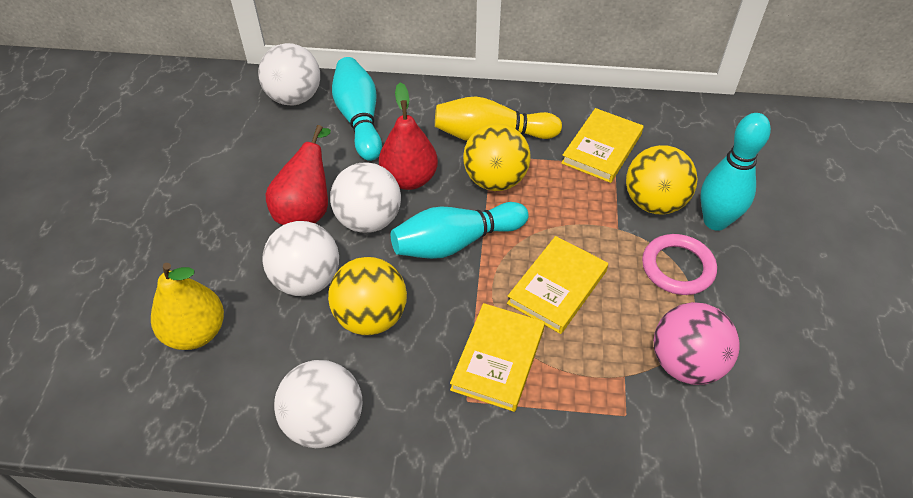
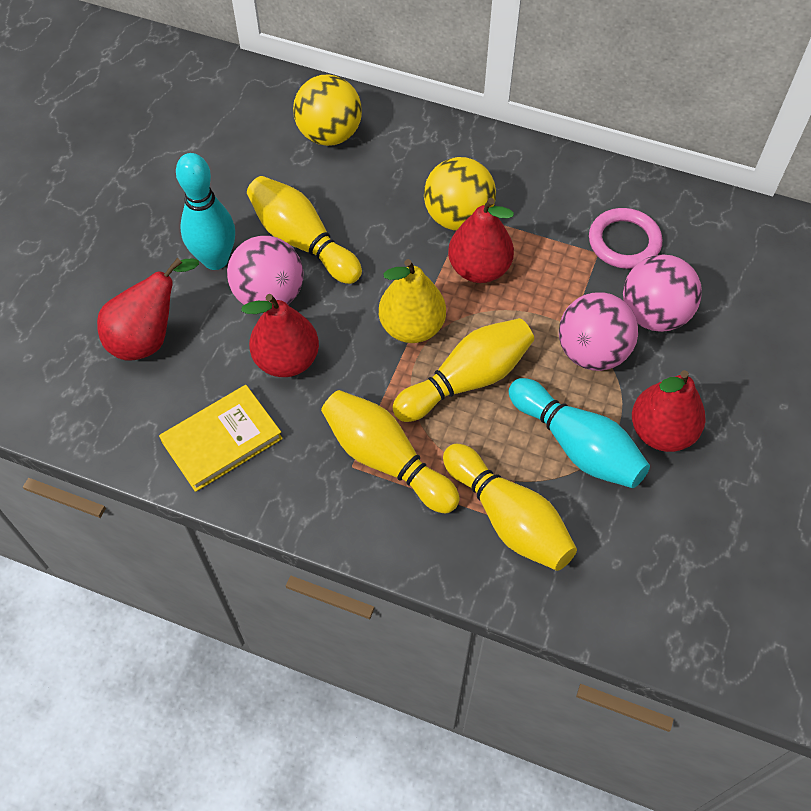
pink ball: [654,302,740,385] = 1 -> [227,236,303,305] [559,292,638,371] [623,254,702,332] = 3
red pear: [266,125,331,225] [379,82,438,190] = 2 -> [97,258,199,361] [241,294,319,377] [448,198,514,283] [632,370,706,452] = 4
turquoise bowling pin: [332,57,382,161] [391,202,528,259] [700,113,771,231] = 3 -> [176,153,235,270] [509,378,650,488] = 2
white ball: [258,43,320,106] [262,221,339,296] [274,360,362,448] [330,162,401,233] = 4 -> none = 0
yellow ball: [328,257,407,335] [463,123,531,191] [626,145,698,215] = 3 -> [293,74,362,146] [424,157,496,231] = 2
yellow book: [450,303,545,412] [507,236,608,334] [561,108,644,183] = 3 -> [159,385,283,492] = 1
yellow bowling pin: [435,97,562,141] = 1 -> [247,176,362,284] [321,390,460,513] [392,318,534,422] [443,444,577,571] = 4

